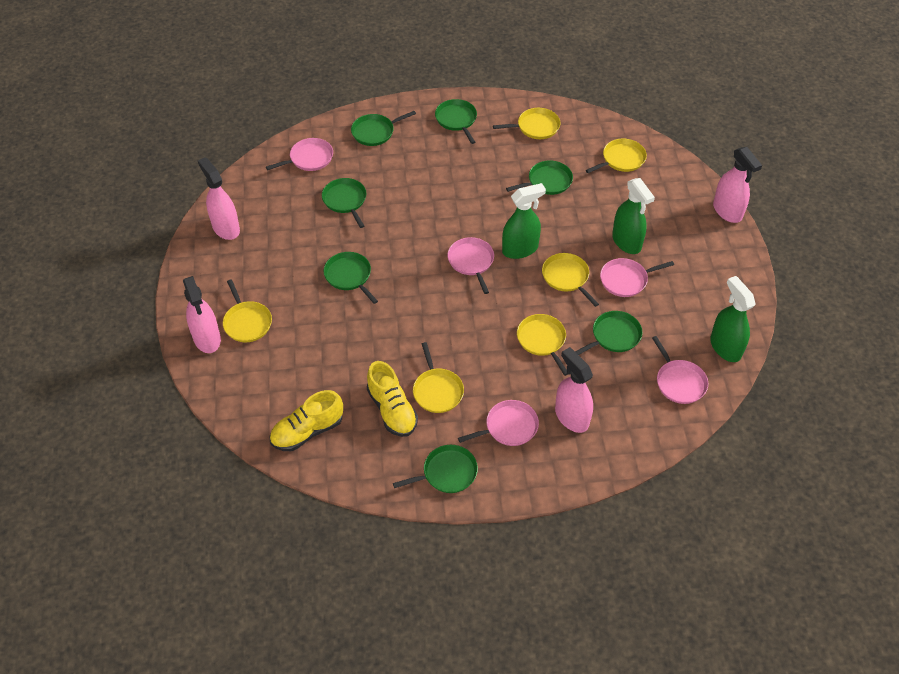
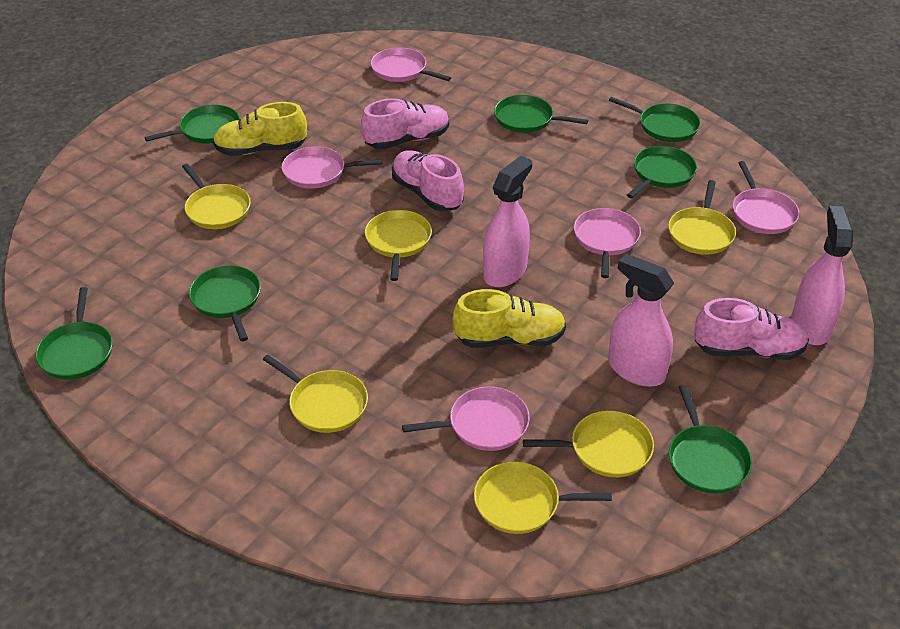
green spray bottle: [502,183,546,259] [612,178,655,254] [710,276,755,362] = 3 -> none = 0
pink shoe: none = 0 -> [361,98,449,149] [392,150,464,212] [694,298,809,360] = 3
pink spray bottle: [183,276,221,353] [198,157,240,240] [555,347,593,433] [713,147,762,223] = 4 -> [483,156,532,287] [608,253,674,387] [791,206,853,345] = 3

